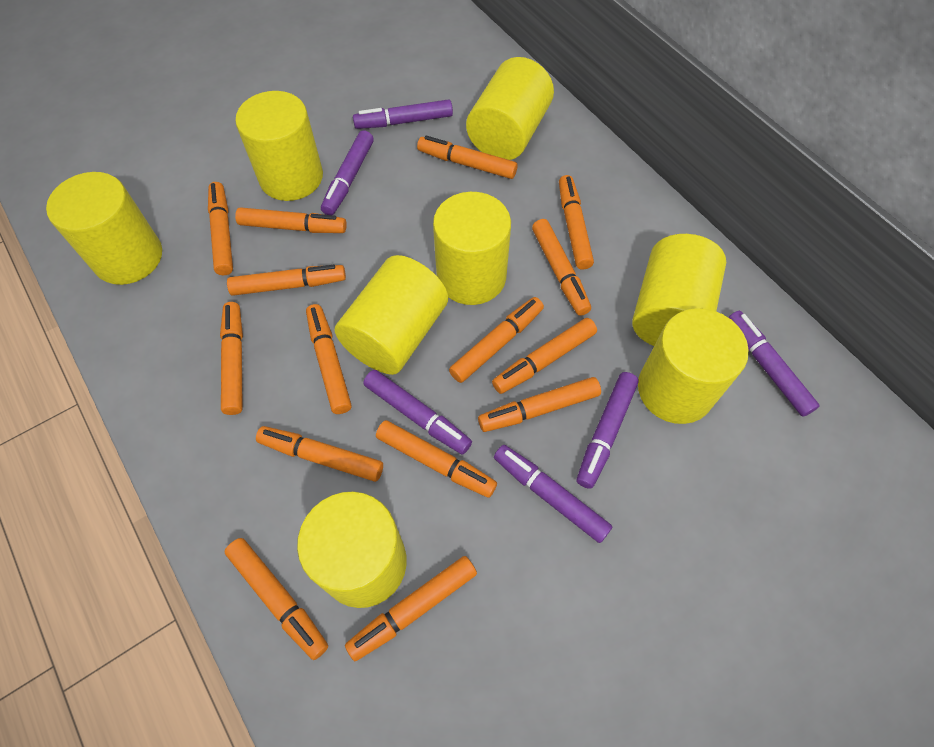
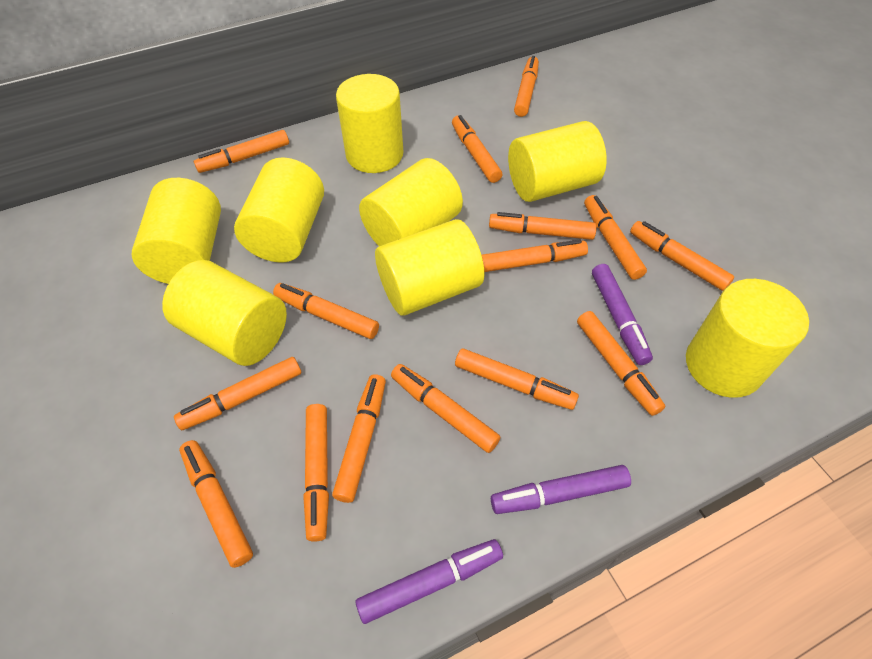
purple marker: [321,130,374,215] [353,99,453,129] [363,370,472,455] [494,445,613,543] [576,372,639,489] [728,311,819,417] = 6 -> [355,539,503,624] [491,465,631,514] [592,264,653,365] = 3

